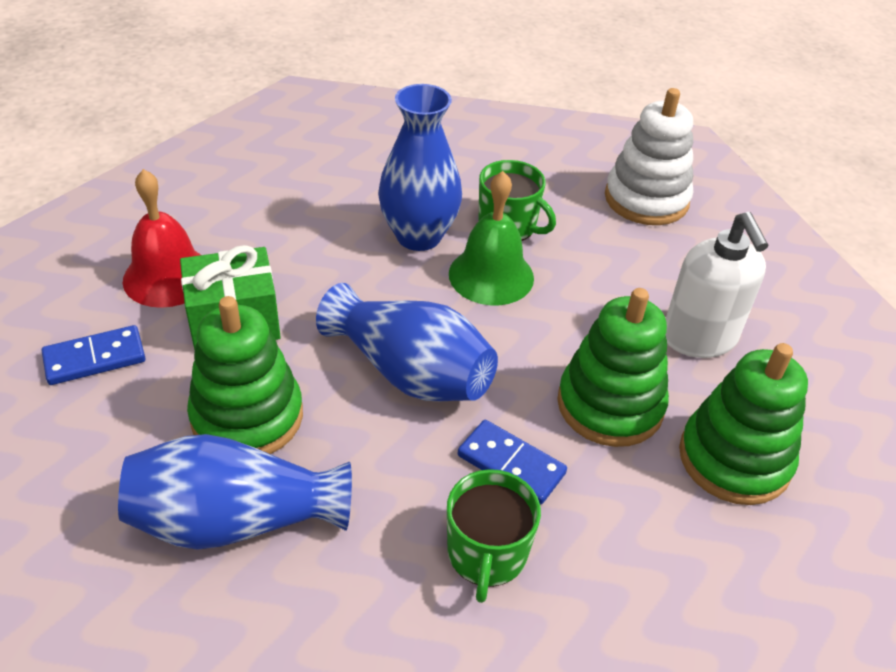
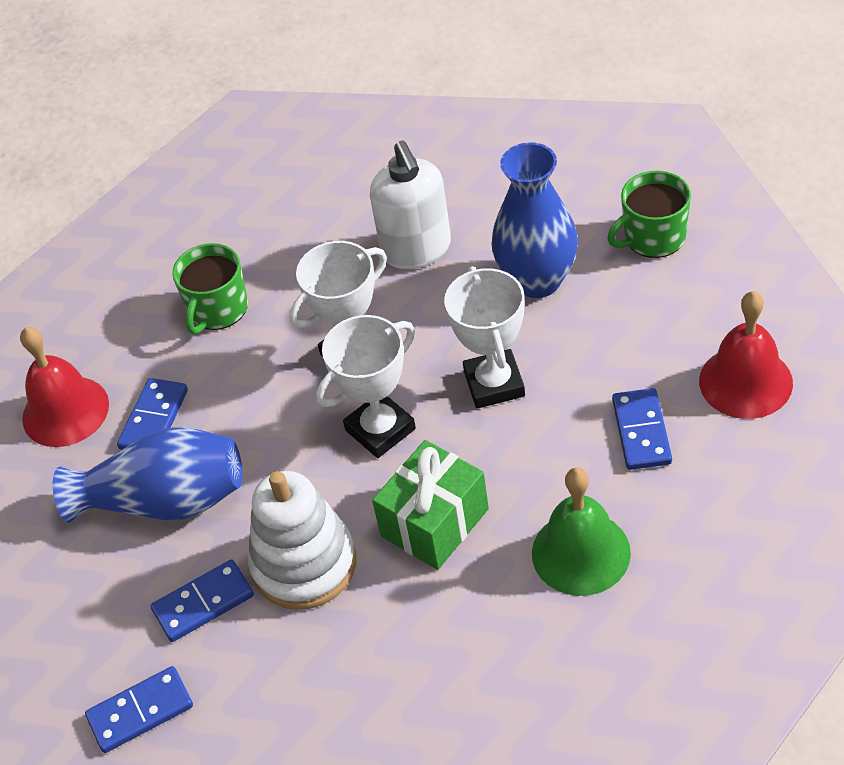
blue domino: [42,325,145,385] [458,420,567,504] = 2 -> [85,666,193,753] [117,378,188,450] [150,559,254,642] [612,388,672,470] = 4
blue vase: [118,434,352,550] [316,283,498,401] [378,84,462,251] = 3 -> [53,427,243,523] [492,142,578,298] = 2
green stacking toy: [187,296,303,454] [557,288,669,447] [679,343,808,505] = 3 -> none = 0
red bell: [123,169,201,308] = 1 -> [20,327,109,447] [699,291,793,419] = 2
white trophy: none = 0 -> [290,241,387,357] [316,315,416,458] [444,266,525,409] = 3

